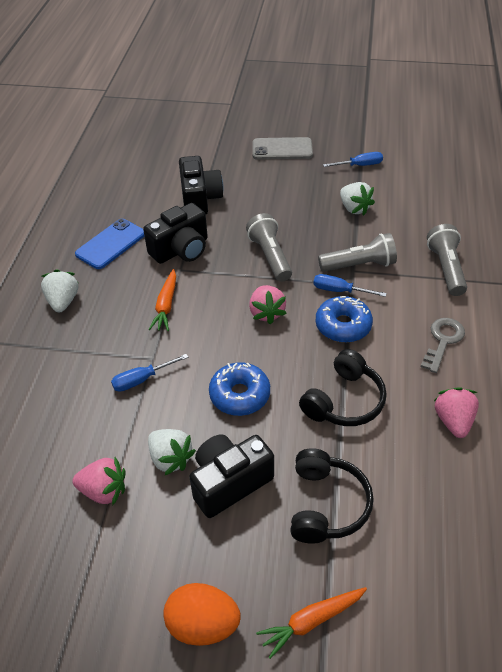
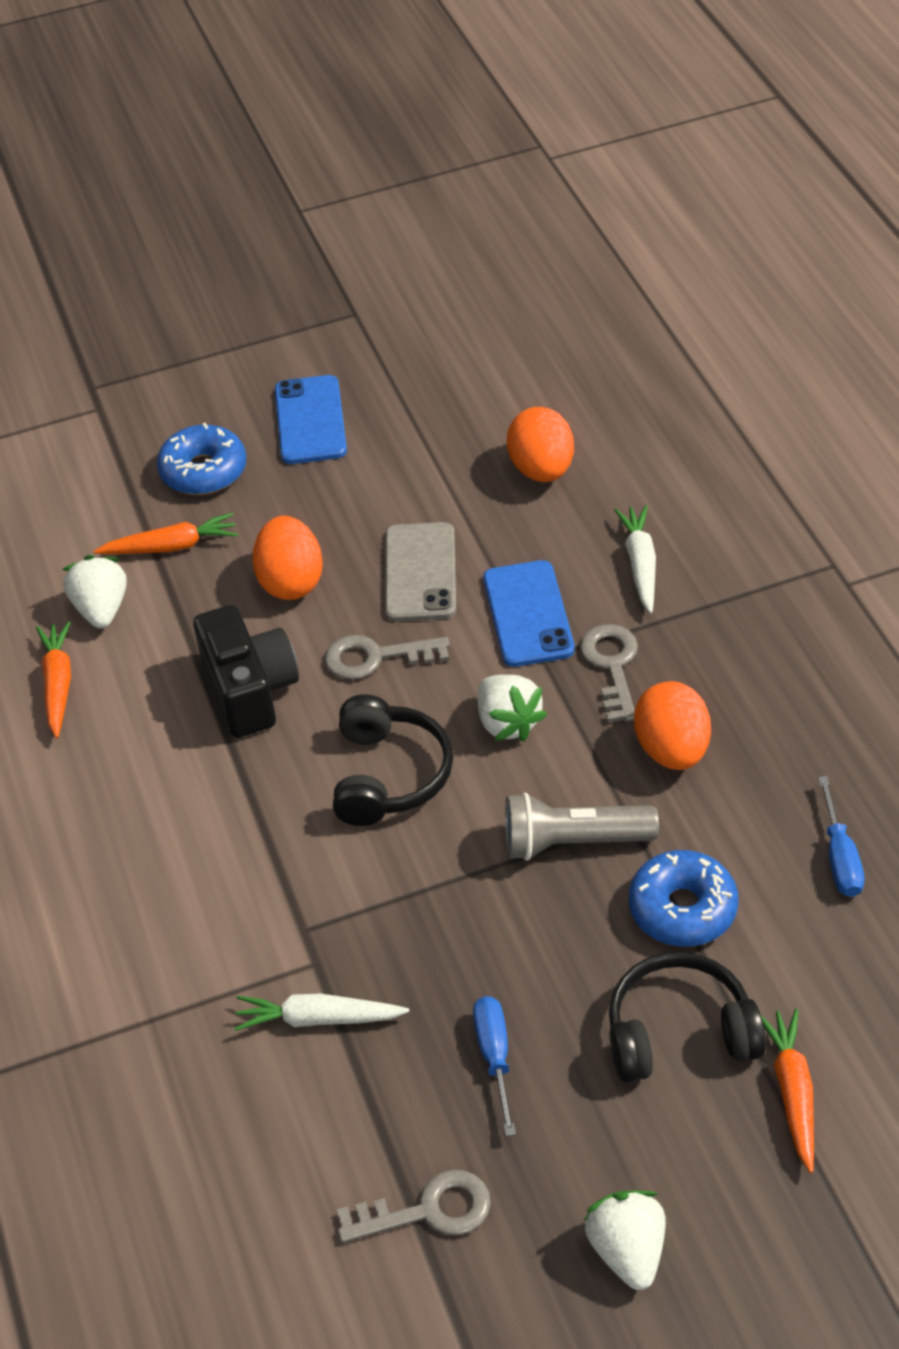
black camera: [143,203,208,264] [179,156,223,214] [189,434,274,518] = 3 -> [193,605,299,738] = 1
blue phone: [75,219,144,269] = 1 -> [275,375,347,464] [483,560,575,667] = 2
blue screwdriver: [111,354,188,392] [314,274,387,297] [323,152,383,167] = 3 -> [473,996,516,1136] [818,776,865,897] = 2
grey flashlight: [246,213,292,282] [318,233,397,272] [427,224,467,296] = 3 -> [505,793,659,861] = 1
grey key: [421,318,465,373] = 1 -> [325,635,450,680] [337,1170,491,1243] [580,624,638,722] = 3
orange carrot: [148,269,176,331] [256,587,367,659] = 2 -> [36,621,71,738] [94,513,238,554] [761,1009,814,1173] = 3
orange egg: [163,583,241,646] = 1 -> [252,516,323,600] [507,407,574,482] [634,681,711,770] = 3
pink strawberry: [72,457,126,505] [249,285,287,325] [434,387,479,438] = 3 -> none = 0
white carrot: none = 0 -> [234,994,409,1031] [614,505,656,614] = 2

